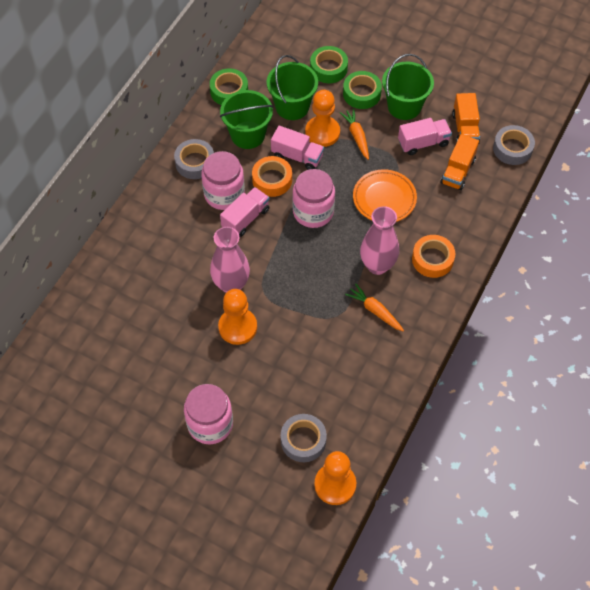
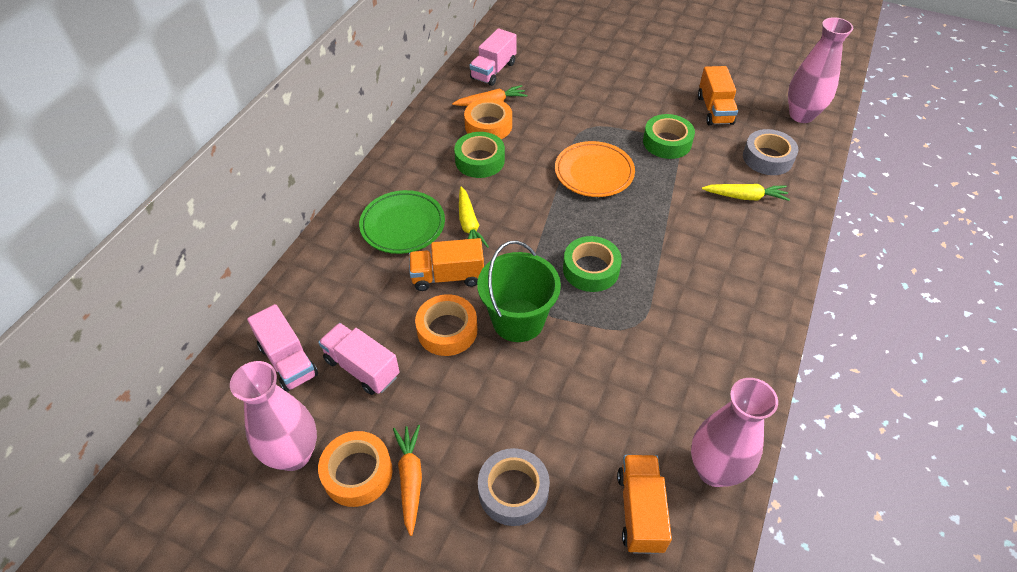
green bucket: [220,90,273,149] [267,55,318,120] [382,54,434,120] = 3 -> [477,240,561,342] = 1
green plate: none = 0 -> [359,190,445,254] = 1
grey tape: [174,139,214,179] [281,414,327,462] [493,125,535,165] = 3 -> [478,448,550,526] [743,129,799,175] = 2
orange pawn: [218,289,257,345] [305,90,340,147] [314,451,356,505] = 3 -> none = 0
orange tape: [252,156,292,197] [412,235,455,278] = 2 -> [318,431,392,507] [415,294,477,356] [464,98,512,139] = 3
orange truck: [441,134,479,190] [452,93,480,143] = 2 -> [409,238,484,291] [617,455,672,554] [698,66,738,126] = 3
pink jar: [184,384,233,444] [201,151,245,210] [292,169,335,228] = 3 -> none = 0
pink vase: [210,227,250,293] [360,206,399,275] = 2 -> [230,361,317,471] [691,378,778,487] [788,17,853,123] = 3
yellow carrot: none = 0 -> [459,187,489,248] [702,184,790,201] = 2

